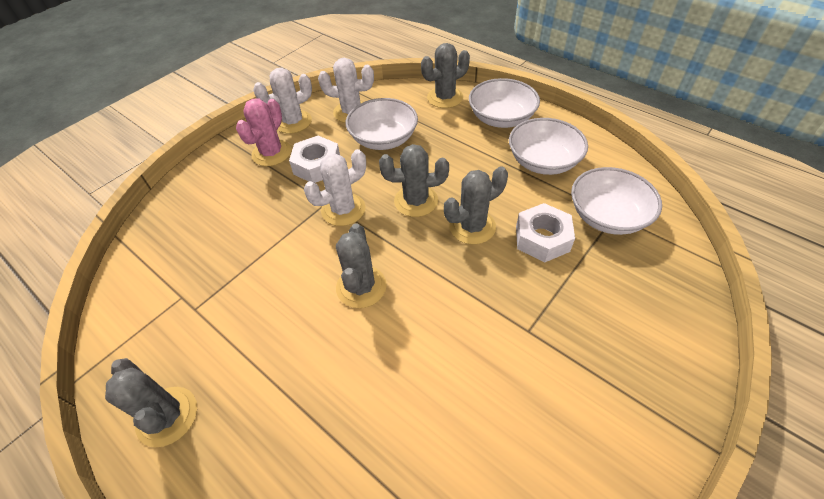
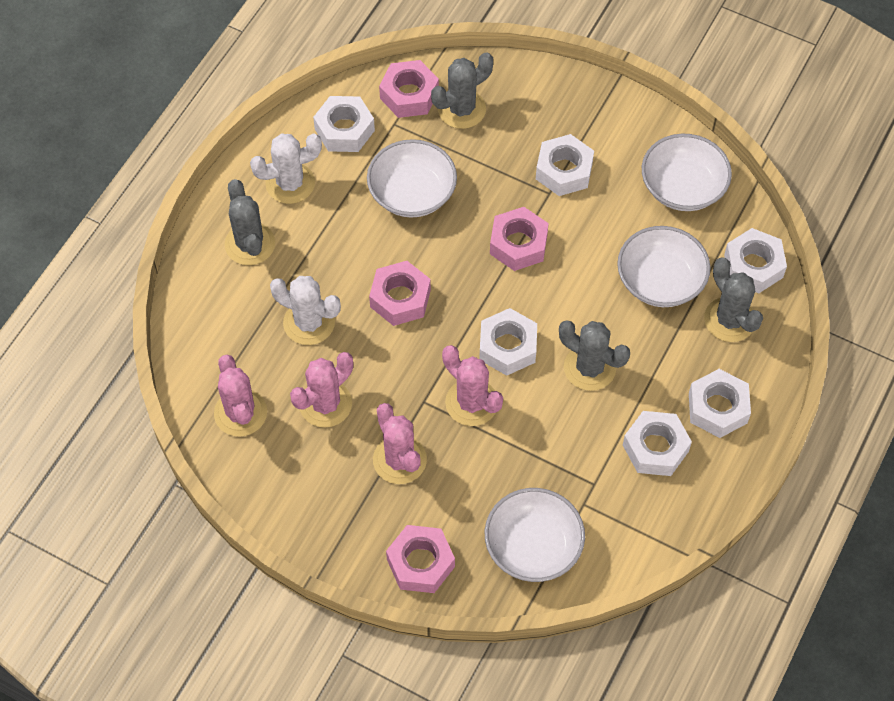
grey cactus: [105,358,197,447] [336,223,387,308] [379,144,449,217] [421,43,470,108] [444,166,508,245] = 5 -> [225,179,275,265] [431,52,493,129] [559,320,630,391] [704,257,763,342] = 4
pink cactus: [236,99,291,166] = 1 -> [214,355,267,437] [290,352,353,428] [373,403,427,484] [442,345,503,426] = 4
pink nut: none = 0 -> [369,261,431,326] [379,60,439,118] [386,525,455,593] [490,207,549,271] = 4
white cactus: [253,68,312,134] [304,149,366,226] [318,58,374,123] = 3 -> [250,134,322,204] [270,276,341,345] = 2
white nut: [289,136,340,183] [516,203,575,262] = 2 -> [313,96,375,152] [479,308,537,376] [536,134,594,196] [623,411,692,476] [689,369,751,438] [724,228,787,293] = 6

